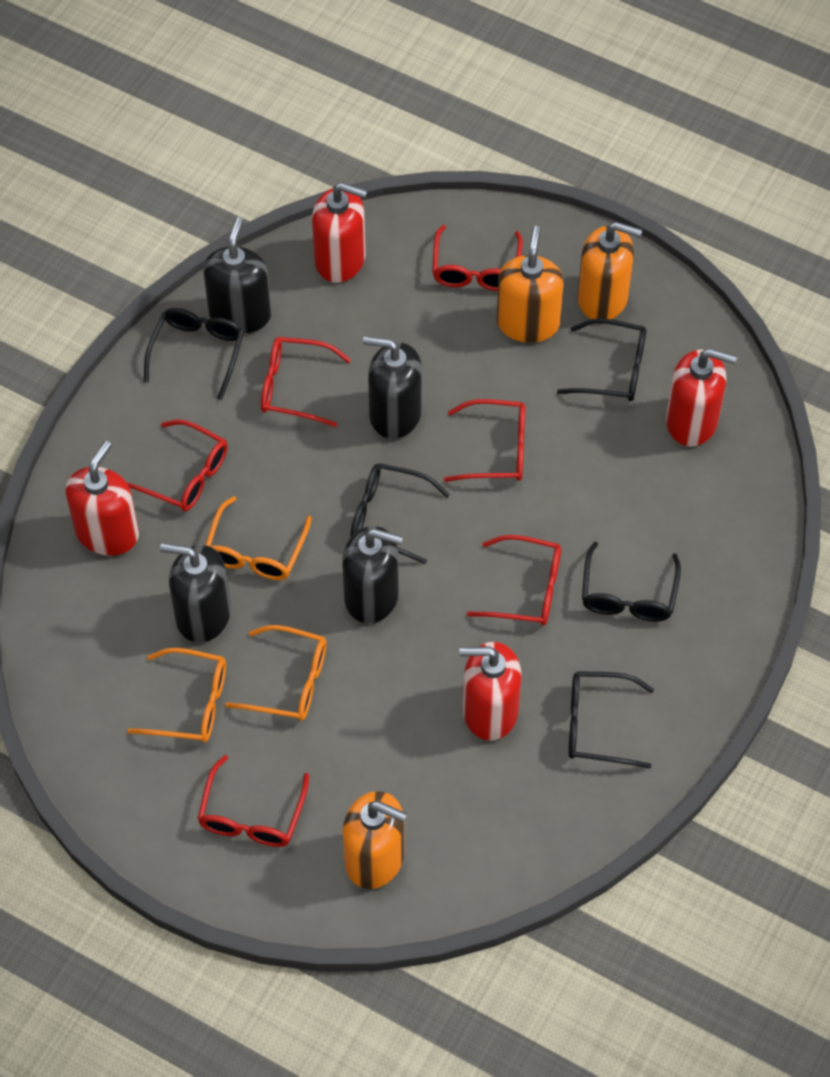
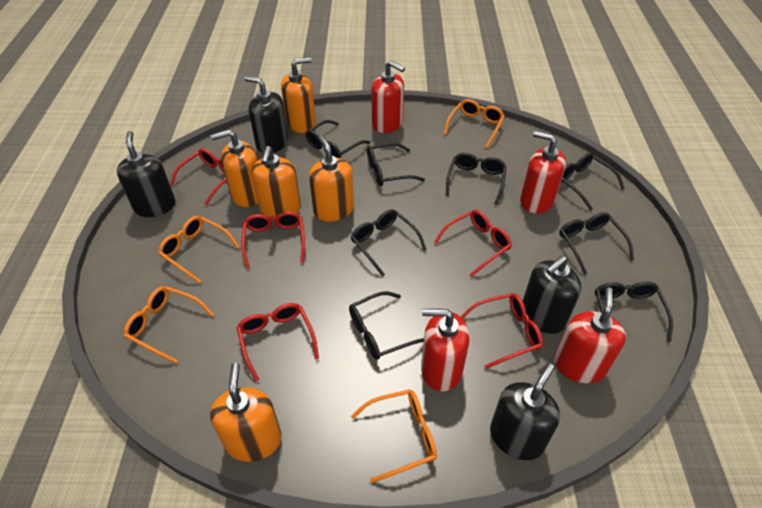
black glasses: [144,308,244,400] [350,463,450,564] [557,318,646,401] [569,671,654,769] [582,542,681,622] = 5 -> [306,120,370,158] [349,291,424,360] [351,209,427,277] [367,142,425,186] [446,153,506,205] [559,212,634,275] [561,153,625,211] [595,281,673,342] = 8
orange glasses: [127,648,226,742] [205,496,312,580] [225,625,327,721] = 3 -> [124,286,214,363] [158,216,239,284] [351,389,437,483] [444,99,505,148] = 4
orange soap dispenser: [343,791,407,889] [497,226,564,343] [577,222,642,319] = 3 -> [210,363,282,462] [211,130,258,207] [252,146,301,217] [281,57,316,133] [309,135,354,222] = 5
red glasses: [126,419,228,511] [197,755,309,847] [261,337,351,427] [432,225,523,291] [444,399,525,482] [467,535,561,626] = 6 -> [170,148,227,205] [236,303,319,381] [241,212,305,268] [434,210,512,277] [461,293,543,369] = 5

